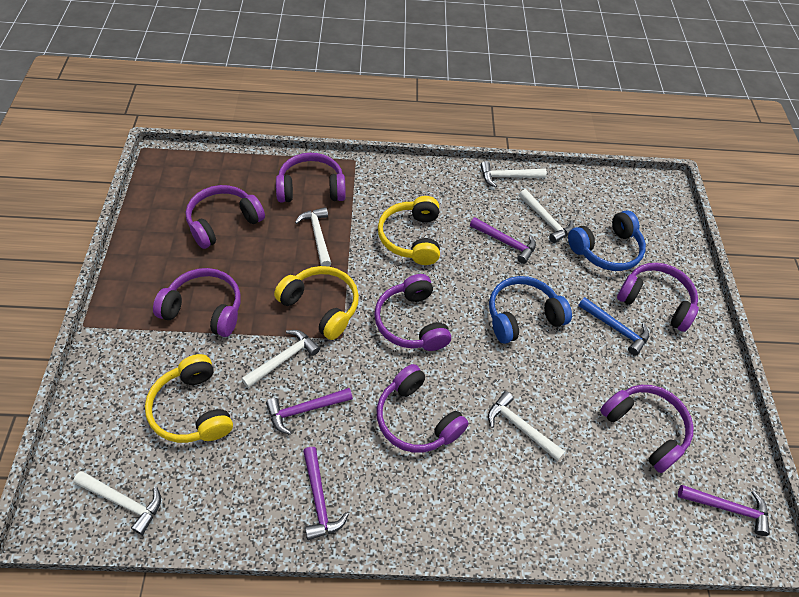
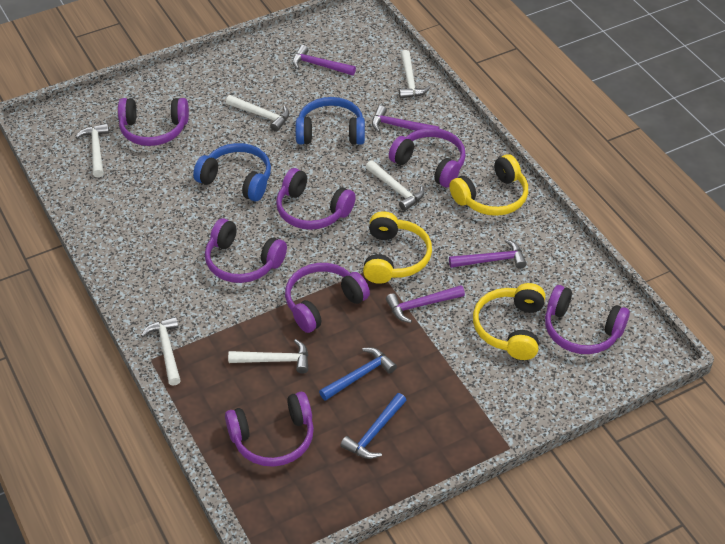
blue hammer: [578,297,649,356] = 1 -> [319,348,397,401] [340,393,406,459] = 2

